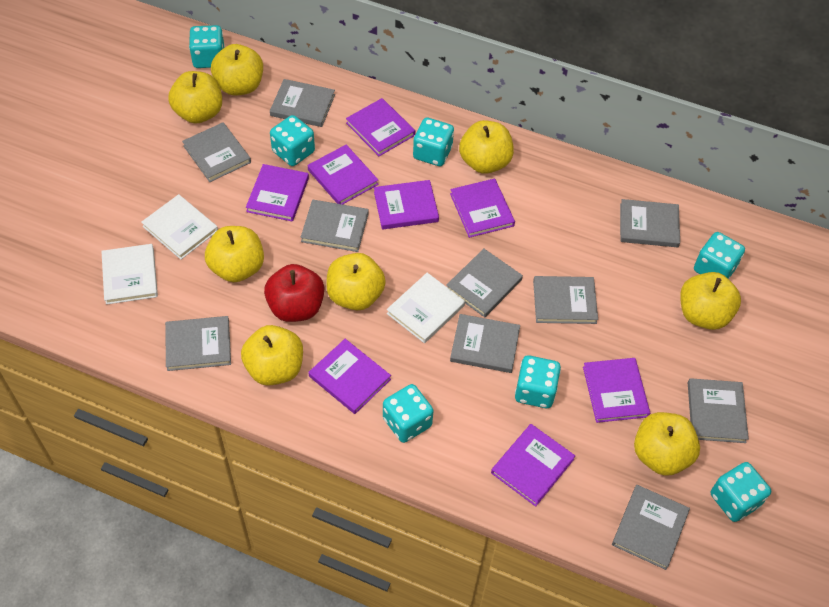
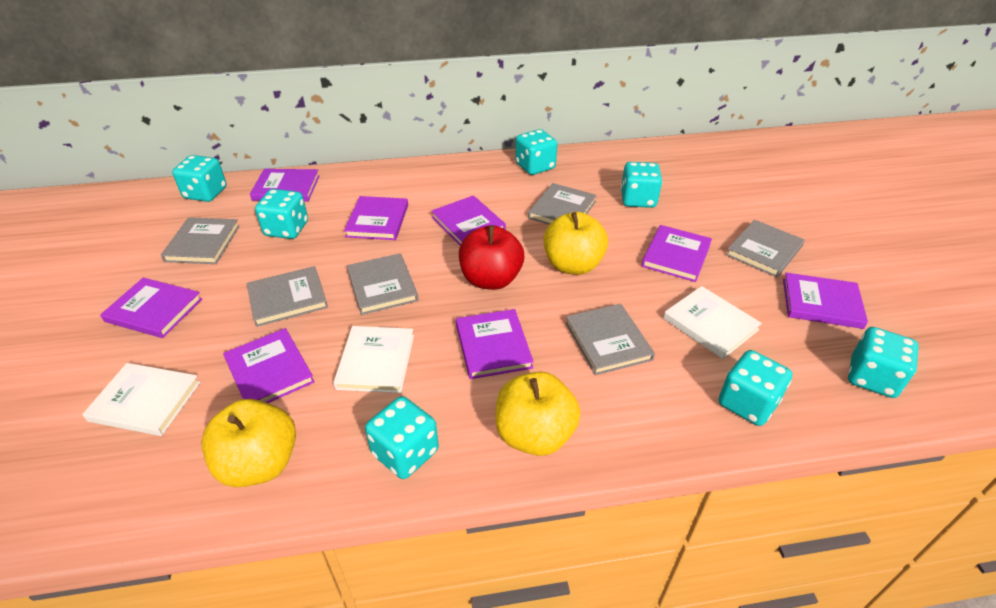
grey book: [165,316,231,371] [182,122,251,182] [270,79,335,127] [301,199,369,252] [446,248,523,317] [450,314,520,373] [533,276,598,324] [612,485,690,570] [620,199,680,248] [688,378,749,443] = 10 -> [161,217,240,264] [246,266,328,327] [347,253,419,315] [528,183,597,225] [565,304,655,375] [726,220,805,277] = 6
yellow apple: [168,71,222,123] [205,226,264,282] [211,44,263,96] [241,325,303,386] [326,253,386,310] [459,120,514,174] [634,412,700,476] [680,272,741,330] = 8 -> [201,399,296,487] [495,372,580,456] [544,212,608,275] = 3

